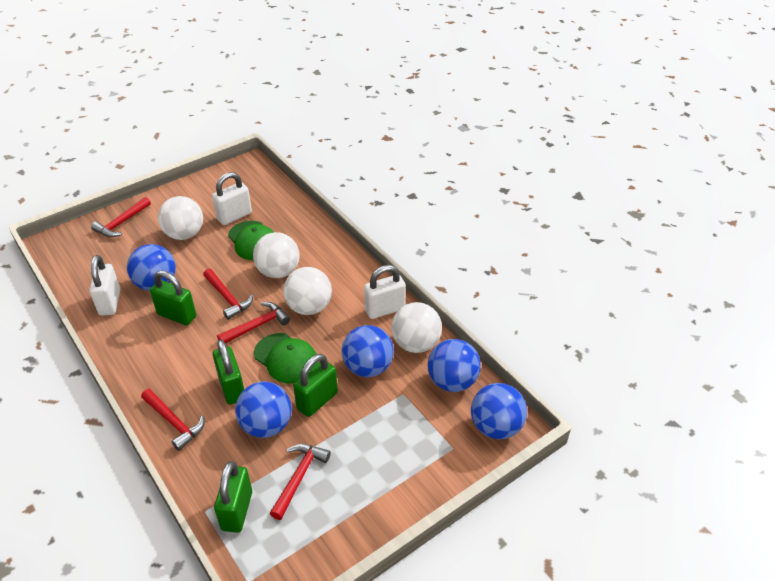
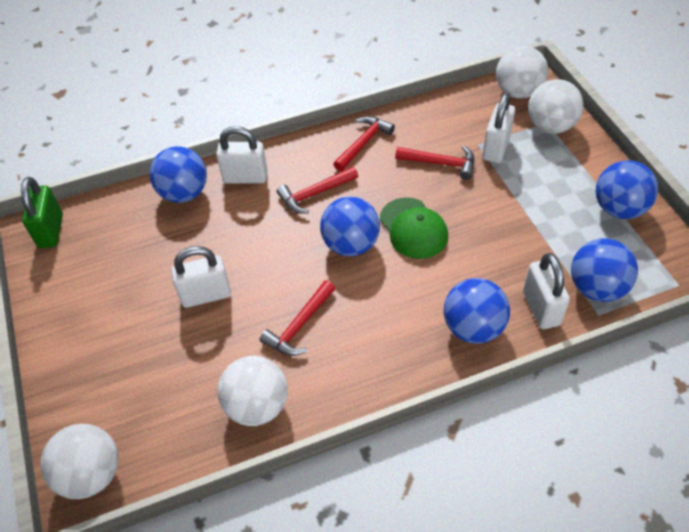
green cap: [228,221,274,260] [254,333,318,384] = 2 -> [380,197,448,259] = 1
green padlock: [150,271,196,326] [213,340,244,405] [214,461,252,533] [293,354,338,417] = 4 -> [21,177,63,248] = 1
red hammer: [91,197,151,237] [141,389,205,451] [203,269,253,320] [217,302,290,344] [270,444,331,520] = 5 -> [259,280,335,356] [277,166,358,214] [333,116,395,171] [395,145,475,180] = 4
white padlock: [89,255,120,316] [212,172,252,225] [364,265,406,319] = 3 -> [171,246,231,308] [216,126,268,184] [482,92,515,163] [523,253,570,329] = 4

